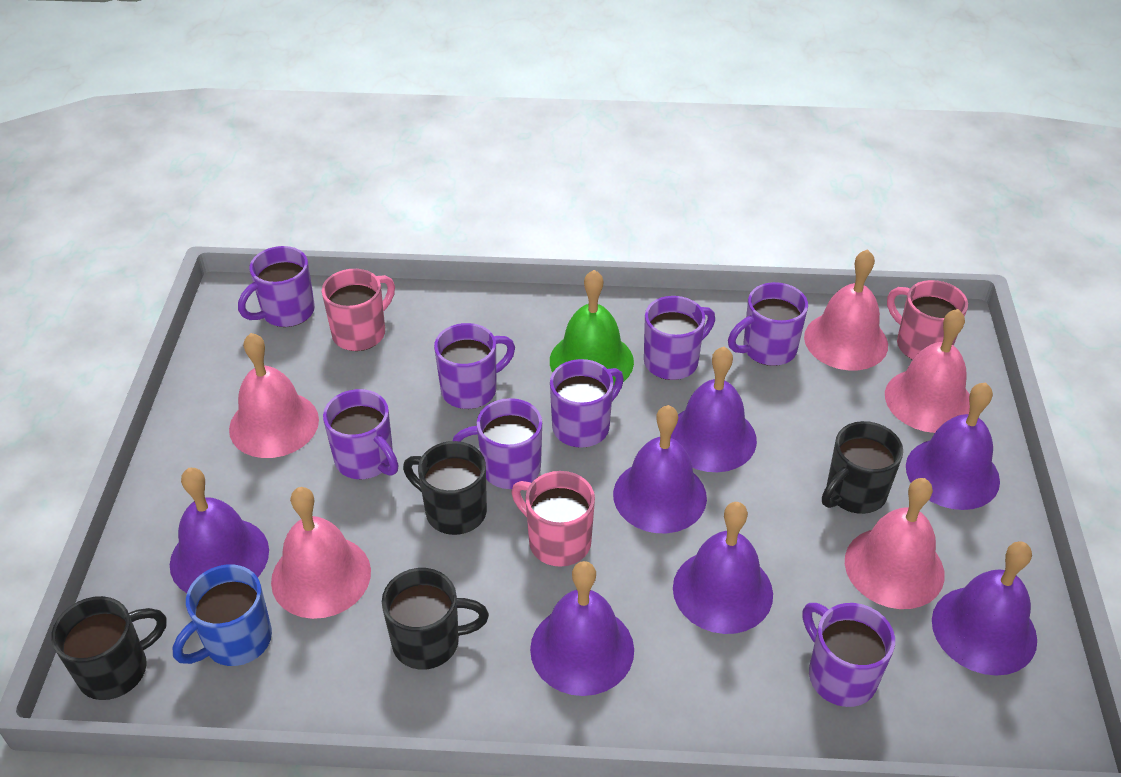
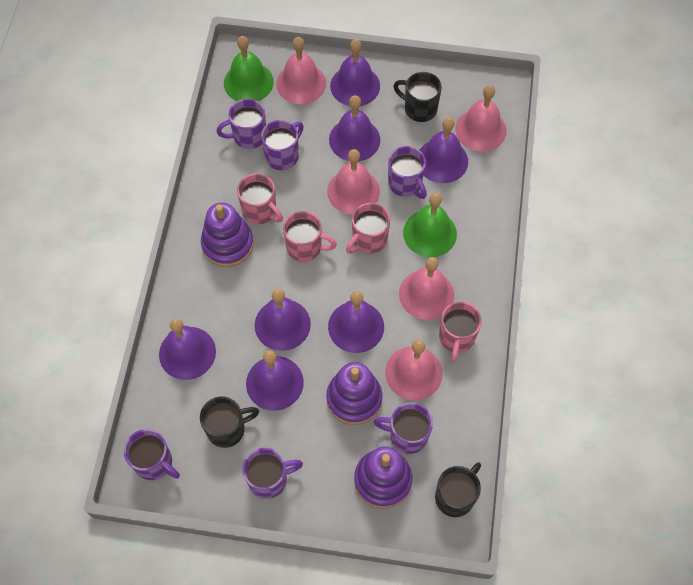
black mug: [51,596,167,700] [382,568,489,670] [403,441,487,535] [822,421,903,514] = 4 -> [200,396,259,448] [393,72,442,122] [435,462,481,517] = 3
blue mug: [173,565,272,666] = 1 -> none = 0
green bell: [550,270,634,386] = 1 -> [224,36,274,101] [403,193,457,257] = 2
pink mug: [322,269,395,351] [512,471,595,567] [887,280,968,360] = 3 -> [237,173,283,224] [283,211,337,262] [346,203,390,254] [439,302,482,362] = 4
purple mug: [238,246,315,327] [323,389,398,479] [434,323,515,409] [453,398,542,489] [550,359,624,448] [644,296,715,380] [728,282,808,366] [803,603,895,707] = 8 -> [124,429,180,480] [216,99,266,149] [243,448,303,499] [261,120,304,170] [374,402,433,454] [388,146,427,199] = 6
purple stacking toy: none = 0 -> [201,202,254,267] [326,362,383,425] [354,446,412,509] = 3

